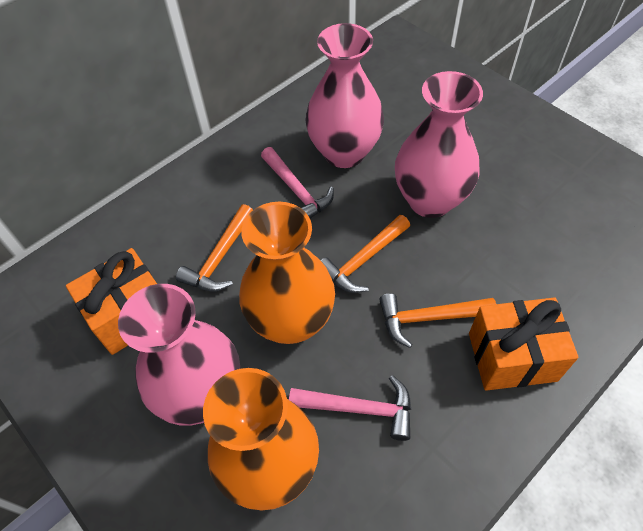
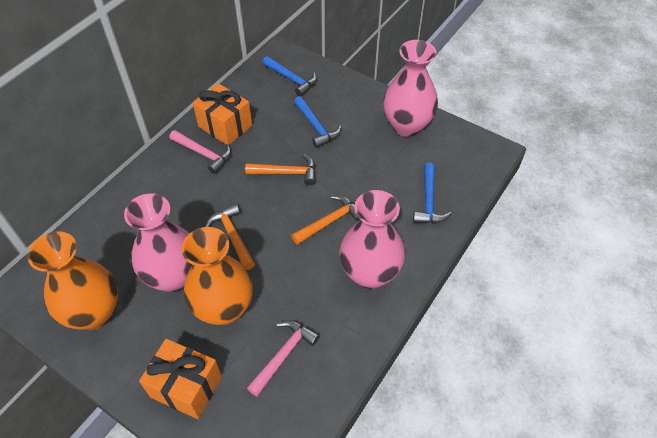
blue hammer: none = 0 -> [263,56,317,96] [294,96,341,148] [413,163,452,223] = 3

